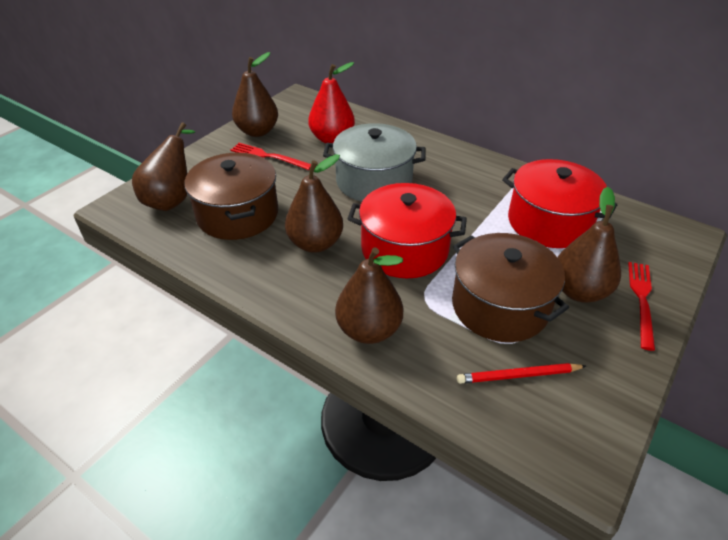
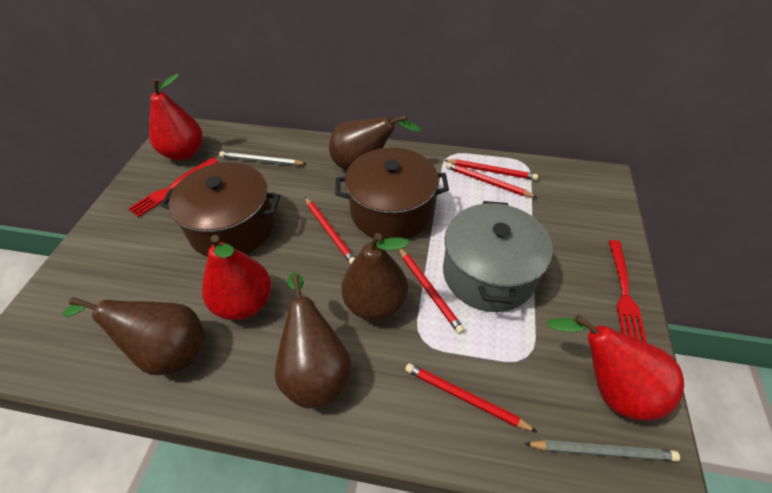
brown pear: [132,122,196,211] [232,52,278,137] [285,154,343,253] [335,247,403,344] [558,187,621,303] = 5 -> [62,297,205,375] [275,273,352,408] [329,115,421,170] [341,233,409,320] = 4
grey pencil: none = 0 -> [219,151,306,166] [524,440,680,462] = 2
red pear: [308,62,355,143] = 1 -> [149,74,203,160] [202,235,271,320] [546,315,684,421] = 3
red pencil: [457,363,586,384] = 1 -> [305,197,355,264] [399,249,465,334] [405,363,537,432] [444,159,538,180] [446,162,537,198] = 5
red pot: [347,183,467,278] [502,159,617,248] = 2 -> none = 0

